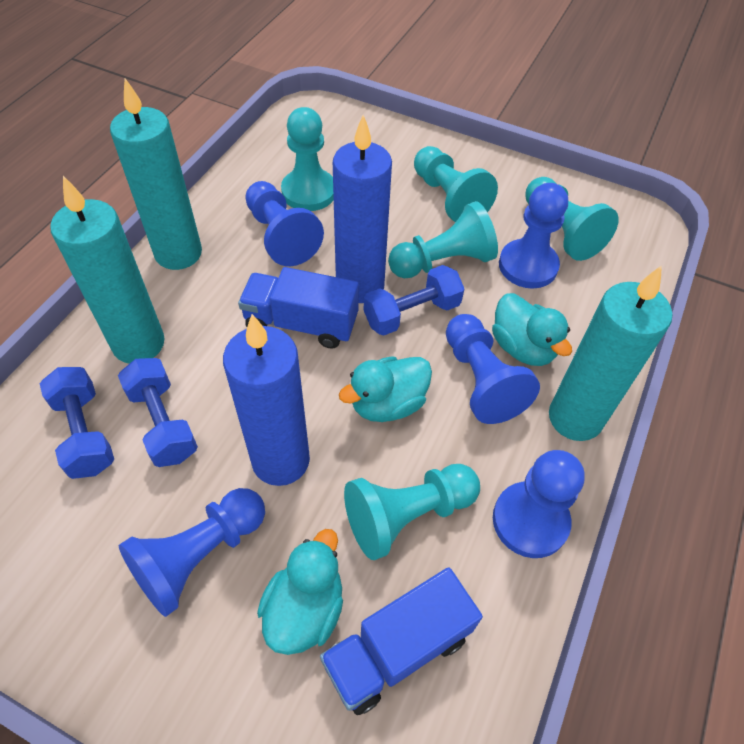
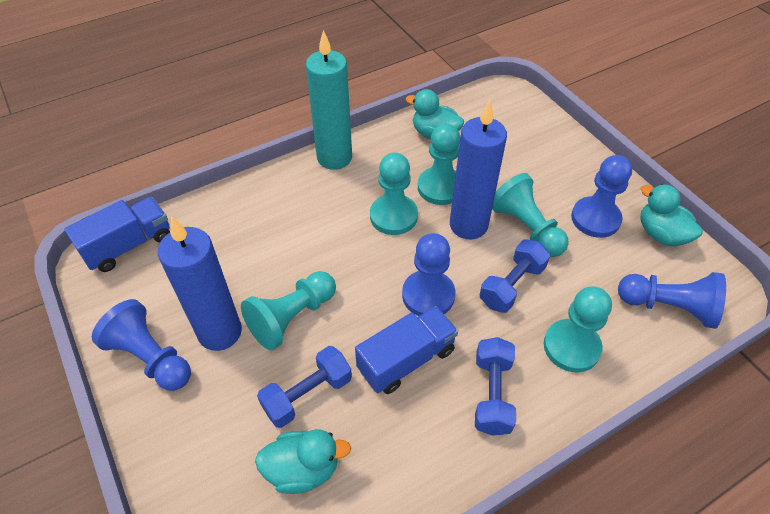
blue pawn: [119,488,265,617] [245,181,324,266] [446,314,540,424] [493,450,585,558] [499,183,568,289] = 5 -> [92,299,191,391] [402,233,455,316] [571,155,632,238] [618,272,726,329] = 4
turquoise candle: [50,176,165,364] [110,79,202,270] [549,265,672,441] = 3 -> [306,30,352,170] = 1

